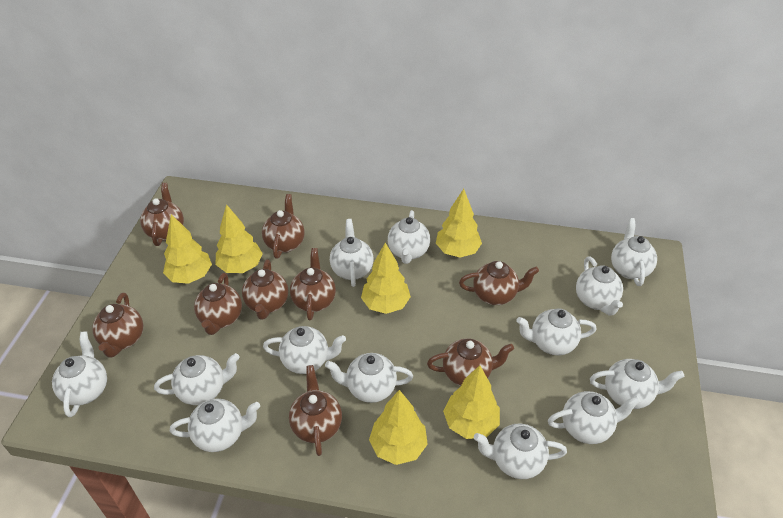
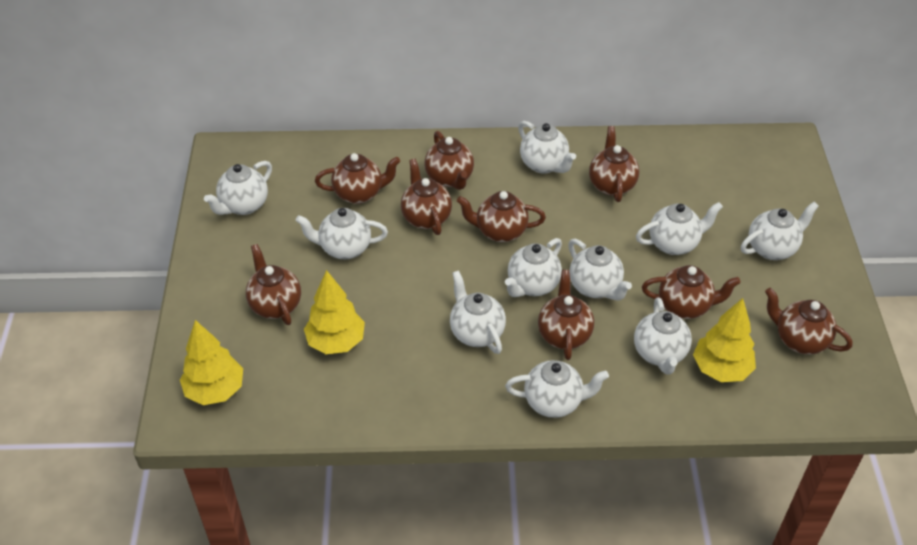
white teapot: [52,332,107,417] [154,353,240,405] [170,399,260,452] [263,326,346,374] [325,353,413,403] [330,219,373,287] [388,210,430,264] [474,423,567,479] [516,308,597,356] [548,391,641,444] [576,257,623,315] [590,359,684,409] [611,218,657,286] = 13 -> [204,161,272,215] [296,208,388,259] [450,270,506,354] [505,238,562,297] [505,360,609,418] [518,121,576,174] [568,239,632,301] [634,297,692,374] [636,202,723,255] [741,201,819,260] = 10
yellow tree: [163,214,212,284] [216,204,263,273] [361,243,411,314] [369,390,428,465] [436,189,482,258] [443,365,500,439] = 6 -> [180,320,243,405] [304,270,365,354] [693,298,756,382] = 3

